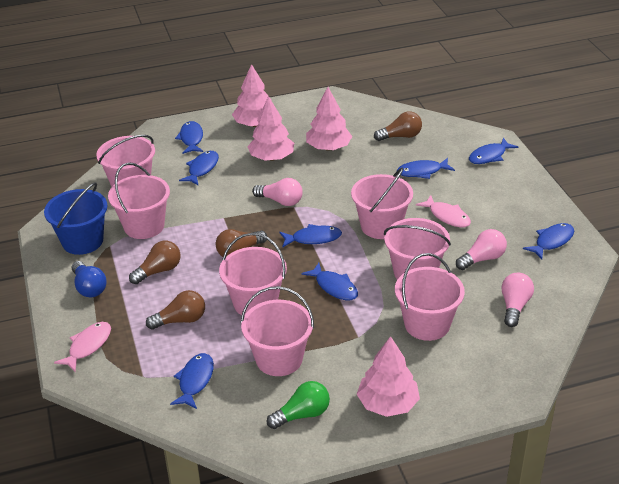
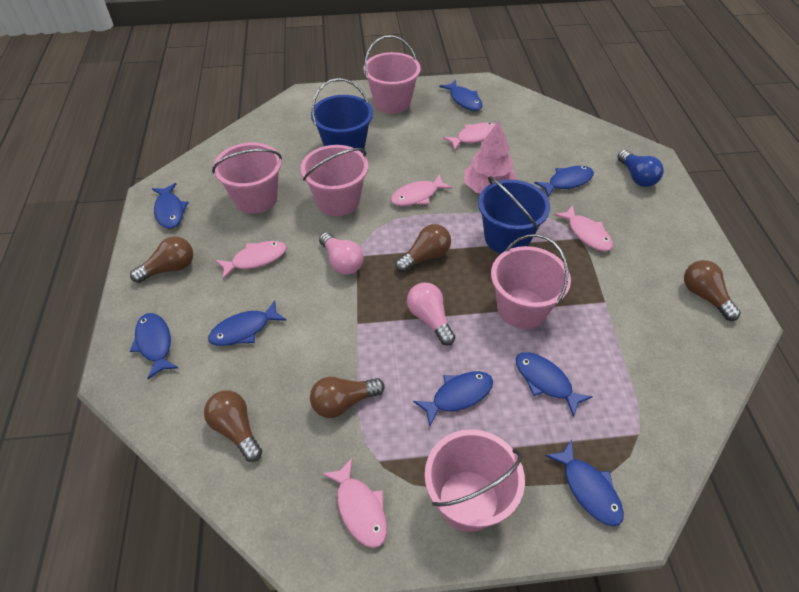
blue bucket: [44,182,107,255] = 1 -> [311,78,373,153] [478,176,550,254] = 2
brown light bulb: [129,241,180,284] [146,290,205,330] [216,229,267,257] [374,112,422,141] = 4 -> [130,236,193,283] [204,391,262,462] [310,377,385,418] [395,224,451,272] [684,260,741,321] = 5
green light bulb: [267,381,330,429] = 1 -> none = 0
pink bucket: [96,135,155,187] [108,162,170,239] [219,233,287,315] [241,286,314,376] [351,168,413,239] [384,218,451,280] [395,253,465,341] = 7 -> [212,143,282,214] [301,145,368,216] [363,35,421,114] [425,429,525,532] [491,234,571,329] = 5
pink fish: [54,322,111,372] [416,195,471,227] = 2 -> [215,241,287,279] [322,458,387,548] [390,174,453,206] [443,122,496,151] [554,205,613,251] = 5
pink light bulb: [252,178,303,206] [456,229,507,270] [501,273,534,327] = 3 -> [319,232,364,275] [407,283,455,345] = 2
pink tree: [232,64,270,127] [247,96,294,161] [306,87,352,151] [357,336,420,417] = 4 -> [464,121,518,193] = 1

